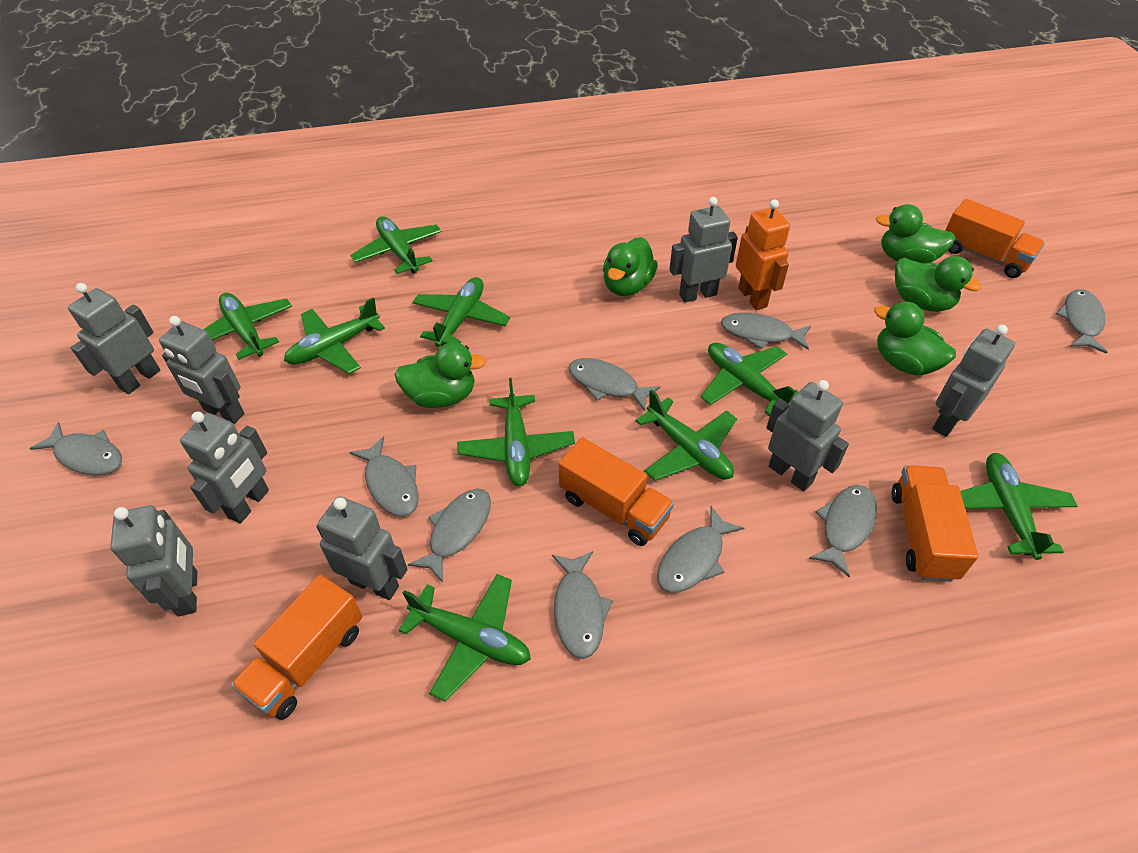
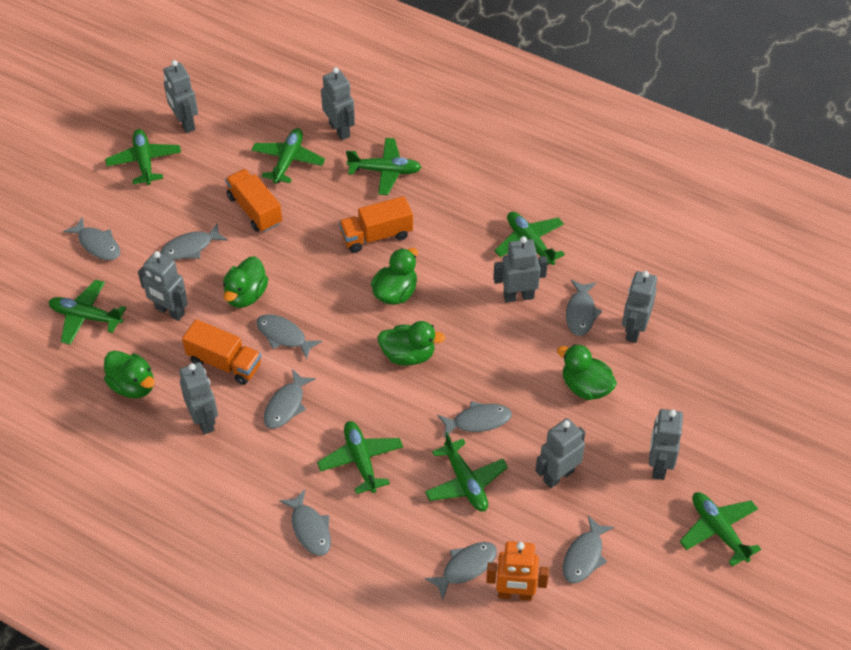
green plane: [203,293,292,360] [284,297,385,374] [350,216,442,274] [399,574,531,702] [412,277,510,347] [457,378,575,486] [635,389,737,481] [701,342,799,416] [960,453,1077,560] = 9 -> [49,280,126,345] [105,129,181,185] [251,128,325,184] [317,421,403,494] [346,138,422,195] [425,432,508,511] [494,212,565,265] [680,492,761,567] = 8
orange truck: [231,575,363,720] [558,438,674,546] [891,465,978,582] [945,199,1045,278] = 4 -> [182,319,261,385] [225,169,282,232] [339,196,413,253] = 3

